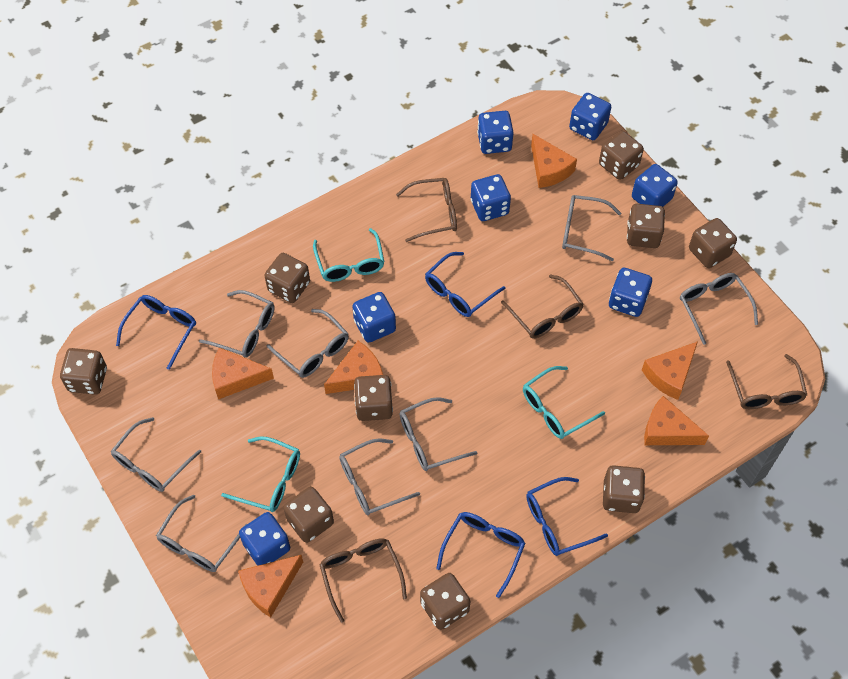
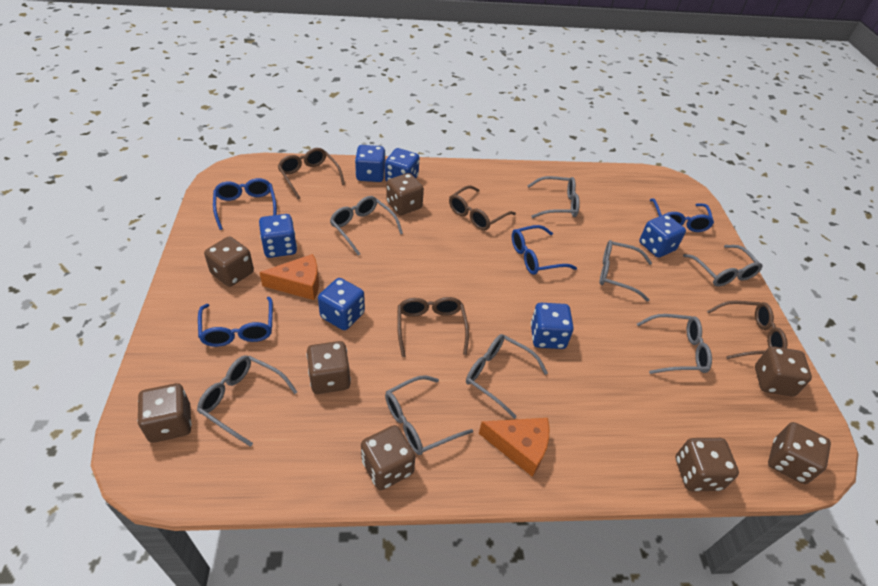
blue dice: [239,512,290,566] [352,292,396,343] [471,174,511,221] [477,111,514,154] [569,93,611,140] [609,268,652,317] [632,164,678,207] = 7 -> [259,214,297,258] [318,278,365,330] [355,145,386,182] [385,148,420,182] [531,303,574,349] [639,214,686,258] = 6
brown dice: [60,348,107,395] [264,253,310,303] [283,487,334,543] [354,375,393,421] [420,573,470,630] [599,131,644,180] [603,465,645,513] [627,204,665,248] [689,218,737,268] = 9 -> [137,383,192,443] [204,237,254,287] [306,341,351,394] [361,425,415,490] [386,173,424,215] [676,438,739,491] [755,346,812,397] [768,422,831,484] = 8
orange cheese: [212,348,274,399] [238,555,303,617] [324,341,383,394] [531,134,577,188] [642,342,698,400] [644,396,709,445] = 6 -> [259,254,319,300] [479,418,549,477] = 2
turquoise glasses: [221,437,300,512] [313,228,384,282] [523,366,605,439] = 3 -> none = 0

